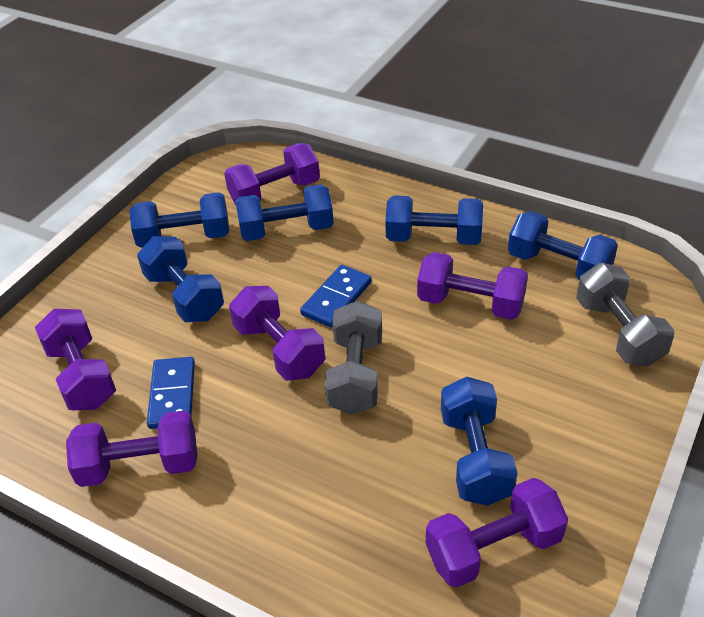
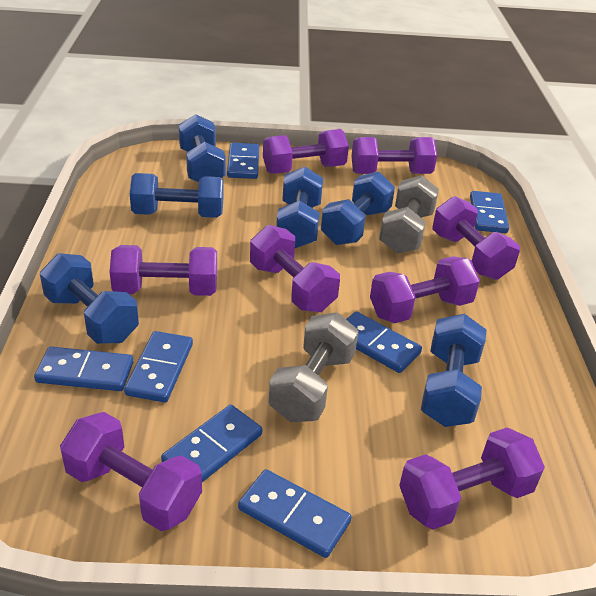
blue domino: [147,357,195,429] [300,265,372,327] = 2 -> [34,347,133,391] [124,331,193,403] [161,405,262,482] [227,143,259,179] [238,469,352,558] [346,311,422,373] [470,191,509,233] = 7
purple dumbbell: [35,309,116,410] [66,410,197,487] [224,143,320,205] [229,286,325,380] [417,252,528,320] [426,478,568,588] = 6 -> [60,412,202,531] [110,245,217,296] [250,225,340,312] [263,129,349,174] [351,137,437,174] [370,256,480,323] [399,427,545,530] [432,196,520,280] = 8

